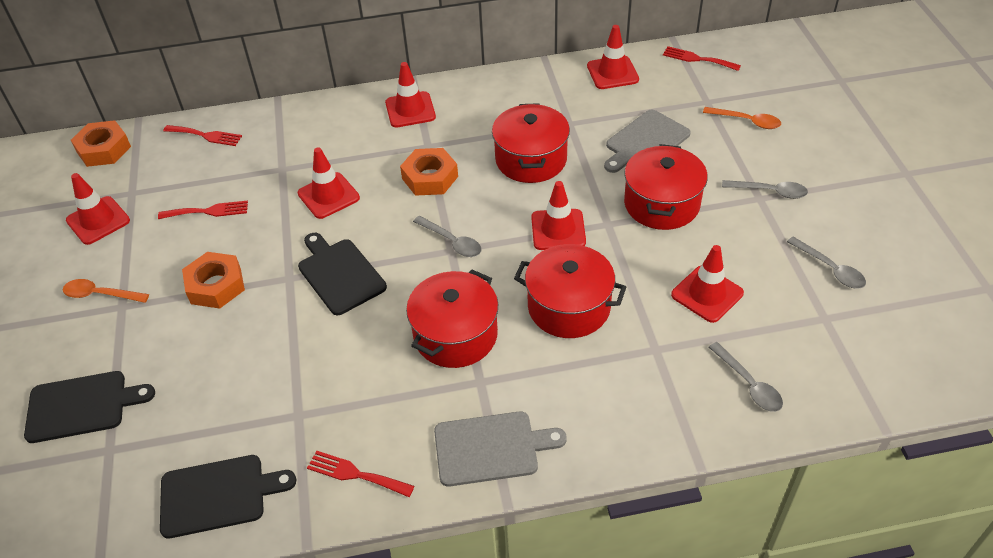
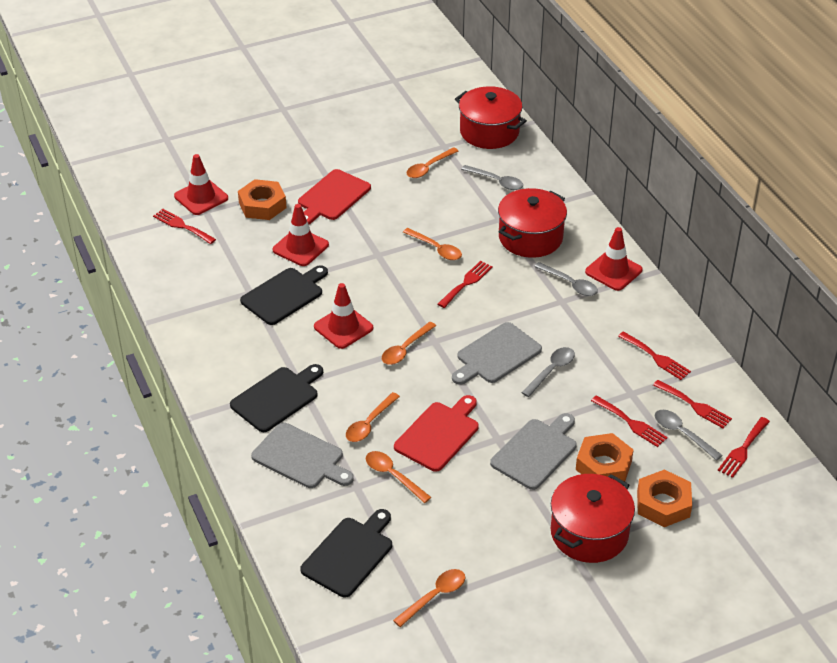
grey cutting board: [434,411,566,487] [604,110,691,173] = 2 -> [251,423,354,488] [452,322,542,385] [490,413,577,490] = 3
orange spoon: [63,279,149,303] [703,107,781,129] = 2 -> [346,392,400,442] [366,451,431,503] [382,322,436,365] [393,569,465,627] [403,228,462,260] [407,147,458,178] = 6
red cutting board: none = 0 -> [298,169,371,224] [394,395,479,472] = 2
red fork: [158,200,248,219] [163,125,242,146] [307,451,414,497] [663,46,741,71] = 4 -> [153,209,216,244] [438,261,493,308] [591,395,668,447] [618,331,691,380] [653,380,732,428] [718,417,770,478] = 6
red pot: [406,270,498,368] [492,103,570,183] [514,244,626,338] [624,144,708,230] = 4 -> [455,86,527,149] [498,188,567,258] [551,474,635,563] = 3
red traffic cone: [66,173,130,245] [298,147,360,219] [385,62,436,128] [531,181,586,250] [587,25,639,89] [671,245,744,323] = 6 -> [174,154,228,215] [273,204,329,266] [314,283,373,349] [585,227,642,291] = 4

